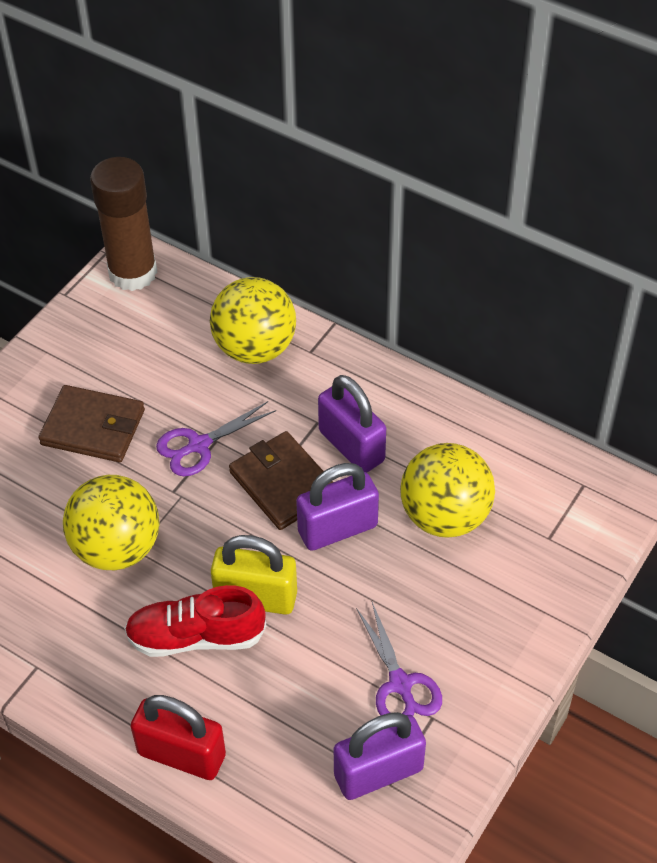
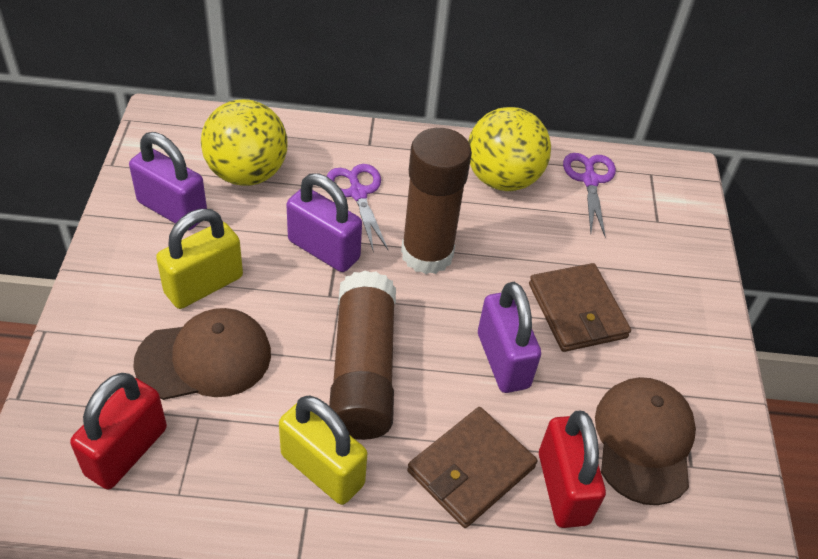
brown cap: none = 0 -> [133,308,271,400] [595,377,696,505] = 2
brown glue stick: [90,157,157,291] = 1 -> [329,271,396,440] [401,128,472,274] = 2
red padlock: [130,695,226,780] = 1 -> [70,373,167,489] [539,411,606,528] = 2
red shoe: [124,585,266,657] = 1 -> none = 0
yellow ball: [63,475,160,570] [210,277,296,364] [400,443,495,538] = 3 -> [201,99,287,186] [468,107,551,191] = 2
yellow padlock: [211,535,297,615] = 1 -> [156,209,243,309] [279,396,367,505] = 2

